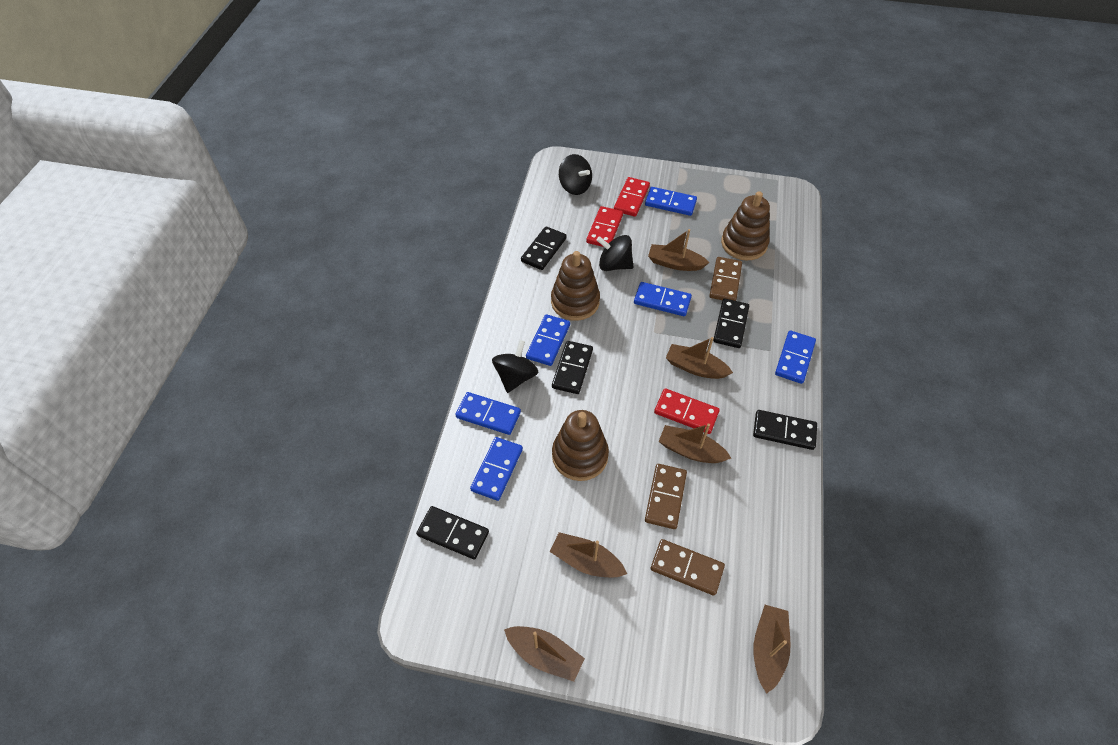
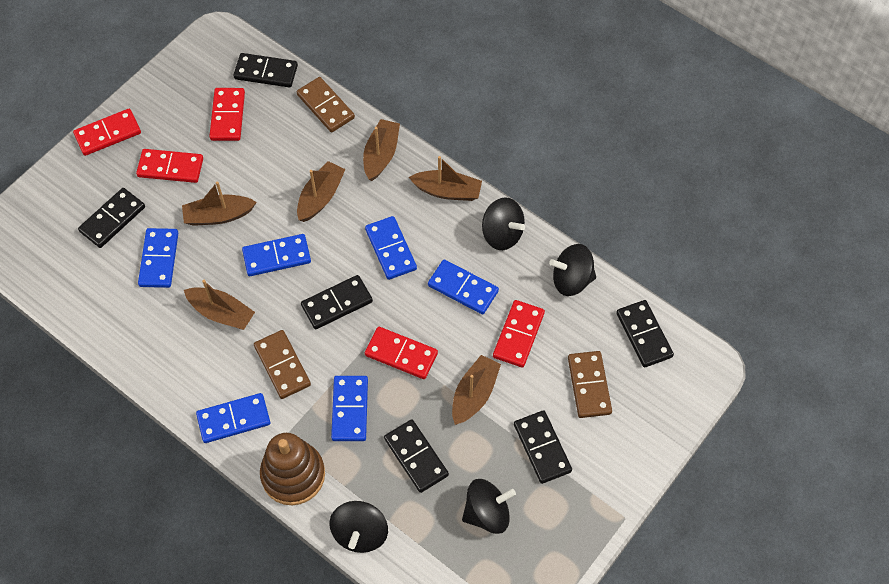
black domino: [416,506,489,559] [521,226,567,270] [552,341,593,394] [713,298,749,348] [753,410,817,450] = 5 -> [78,188,145,248] [233,53,298,88] [301,275,373,329] [384,419,449,493] [514,410,572,484] [616,300,674,368] = 6
black spinning top: [492,340,538,393] [559,154,592,195] [597,235,634,271] = 3 -> [329,501,388,553] [462,479,516,534] [482,197,525,250] [549,244,596,296] = 4
brown stacking toy: [551,251,600,321] [552,410,609,481] [721,191,770,261] = 3 -> [260,433,325,505] = 1
red domino: [586,206,623,247] [614,177,650,217] [654,388,720,434] = 3 -> [73,109,141,156] [136,149,203,183] [209,88,245,141] [365,327,438,379] [493,300,545,368] = 5

